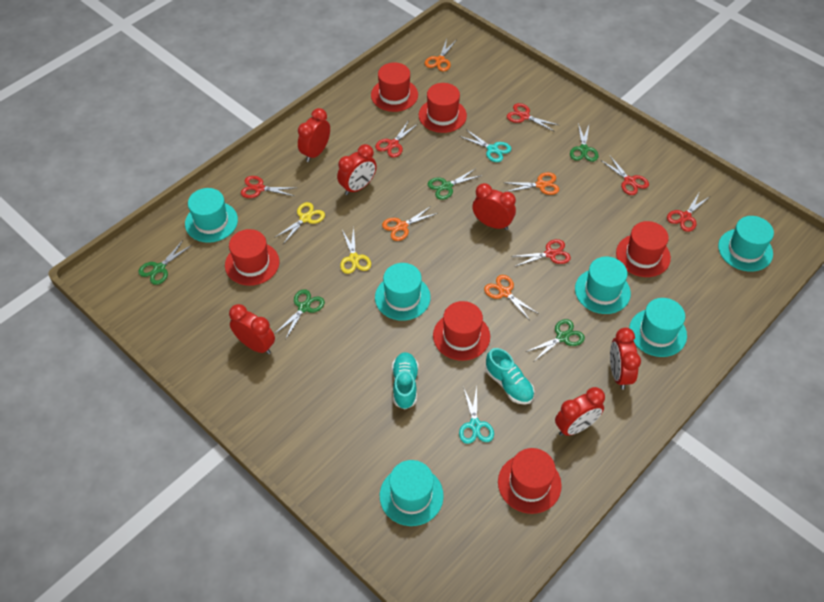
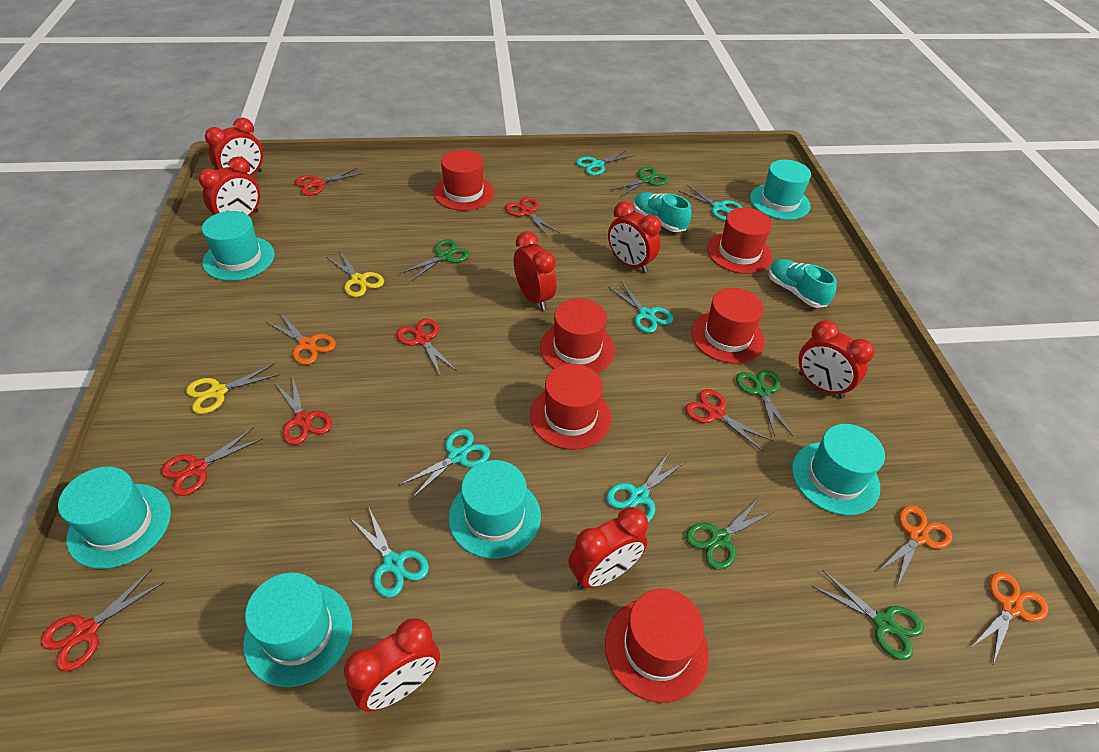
orange scissors: [382,206,438,241] [425,39,456,71] [484,275,539,319] [506,172,559,195] = 4 -> [266,313,336,365] [877,505,952,586] [972,572,1048,665] = 3
red clock: [229,304,275,354] [298,108,330,162] [337,144,377,195] [472,183,516,230] [555,387,605,436] [610,328,641,390] = 6 -> [198,157,260,216] [205,117,263,176] [344,618,440,711] [514,231,557,310] [568,507,648,588] [608,201,661,273] [798,320,875,399] = 7
red scissors: [241,176,295,198] [375,120,418,158] [507,103,558,132] [511,239,571,266] [602,156,649,195] [667,193,709,232] = 6 -> [41,569,164,672] [161,427,263,496] [274,375,332,445] [295,168,363,196] [396,318,457,377] [505,197,560,237] [685,389,773,451] = 7
turquoise scissors: [459,130,511,162] [459,386,494,444] = 2 -> [350,508,429,598] [399,429,490,499] [576,150,635,176] [606,451,685,522] [608,281,673,333] [679,185,742,221] = 6

